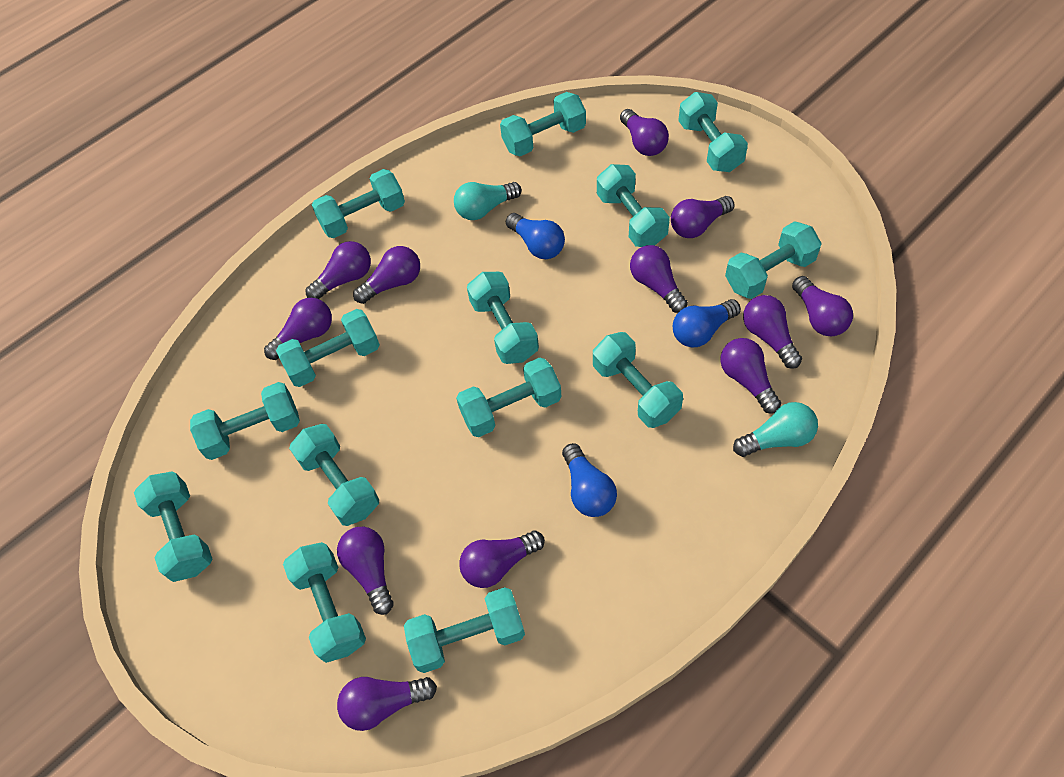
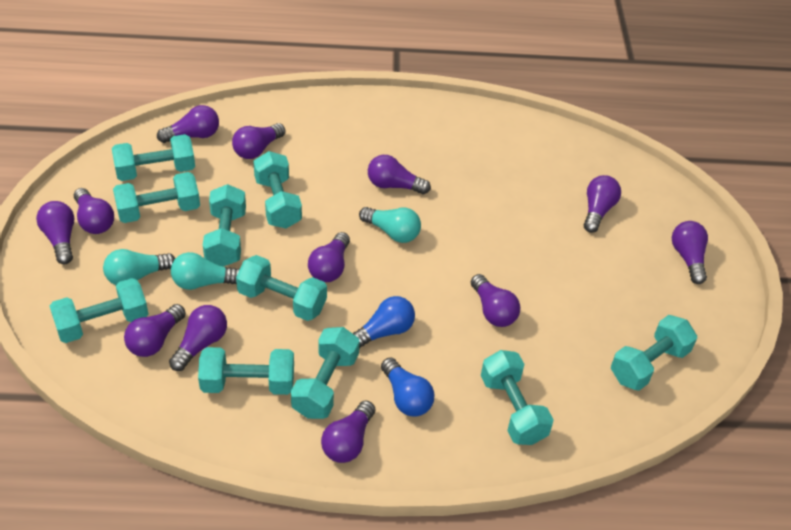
blue light bulb: [506,213,565,259] [562,443,617,517] [673,299,741,347] = 3 -> [353,296,415,349] [381,357,435,417] = 2
turquoise dumbbell: [134,472,212,582] [190,382,300,460] [276,309,380,387] [283,542,366,663] [289,424,379,526] [312,169,405,238] [404,587,525,673] [456,357,561,437] [467,272,539,364] [500,92,586,156] [593,332,683,428] [597,164,670,247] [678,92,748,172] [725,221,822,299] = 14 -> [50,278,148,343] [112,134,195,181] [113,172,200,223] [198,347,294,395] [203,184,246,266] [236,255,327,321] [253,151,302,228] [291,327,360,419] [481,350,554,445] [611,315,697,391] = 10
turquoise light bulb: [454,182,522,220] [733,402,818,457] = 2 -> [103,249,175,285] [171,252,240,290] [359,207,421,243] = 3

